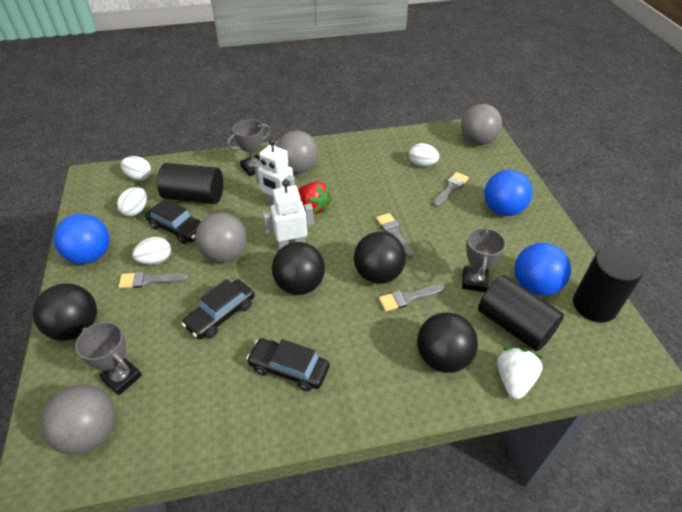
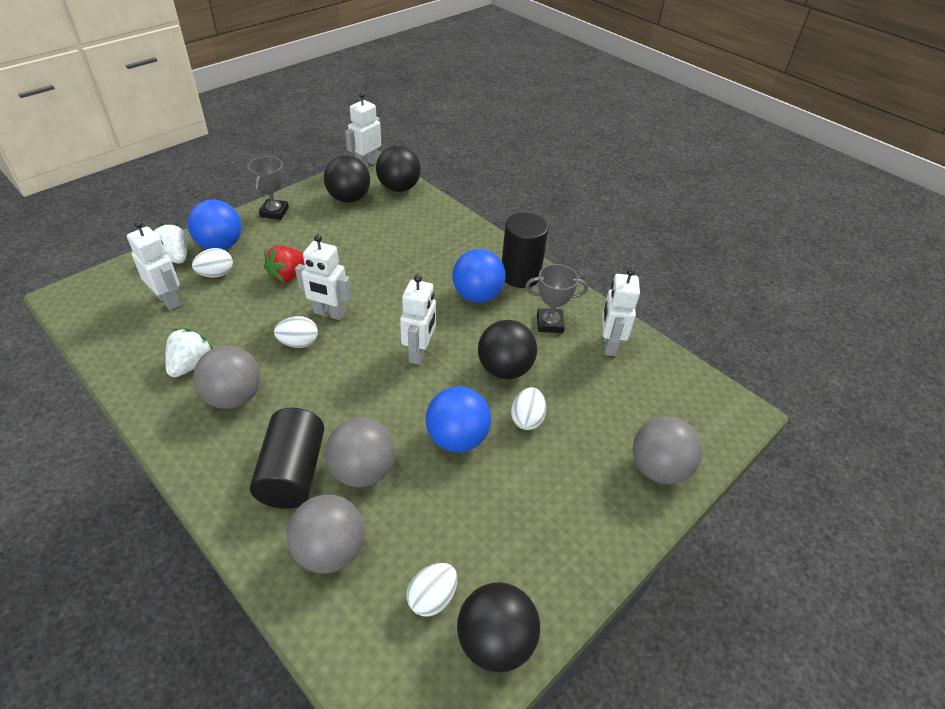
black car: [145,199,201,244] [182,279,255,339] [246,338,330,391] = 3 -> none = 0
black cylinder: [157,163,223,204] [478,275,564,351] [573,246,644,323] = 3 -> [250,408,325,509] [502,213,548,288] = 2
grey brush: [118,271,189,288] [376,213,414,258] [379,284,445,312] [433,172,469,207] = 4 -> none = 0
grey trophy: [75,322,142,395] [227,119,271,176] [462,227,506,292] = 3 -> [247,156,289,220] [525,264,588,333] = 2
white robot: [254,139,295,206] [263,180,314,250] = 2 -> [127,220,180,310] [295,234,351,320] [345,92,381,168] [400,274,436,365] [602,268,640,356] = 5
white strawberry: [497,347,543,399] = 1 -> [154,223,187,264] [165,328,213,377] = 2

